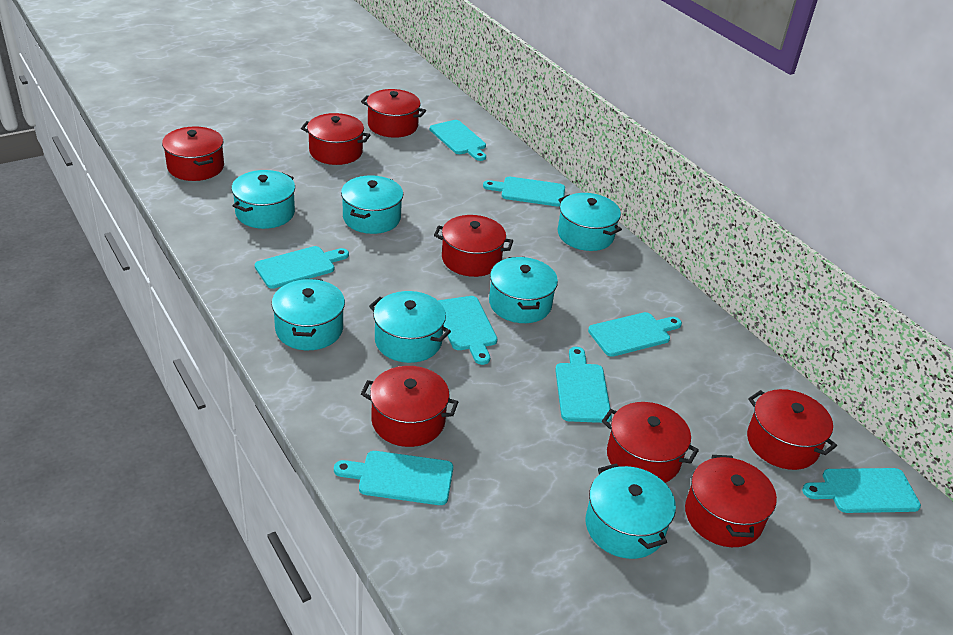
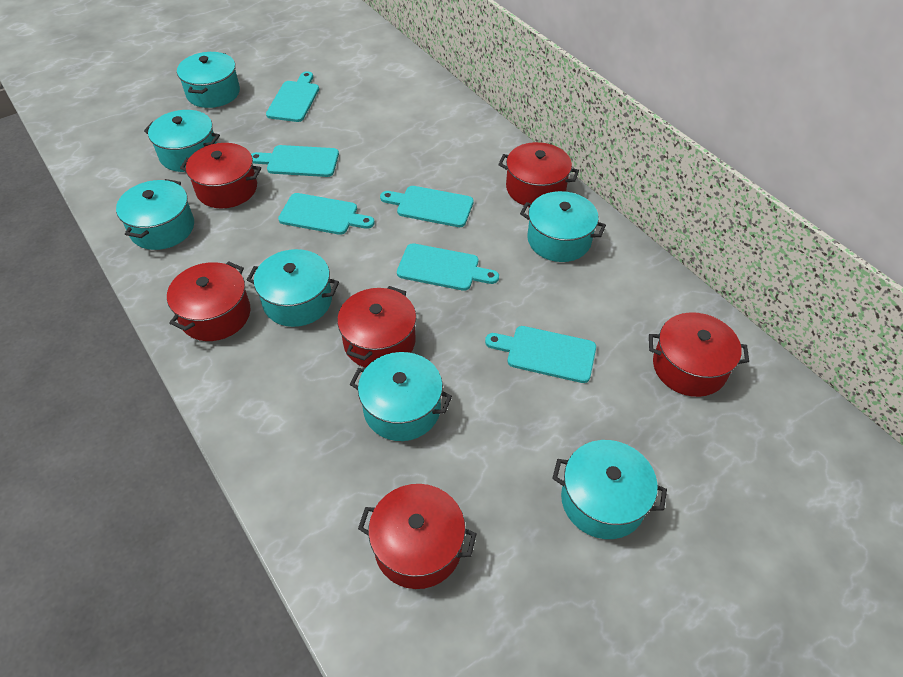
red pot: [162,126,224,181] [301,113,370,165] [361,89,426,138] [361,366,458,447] [434,215,513,277] [602,402,699,483] [685,455,777,547] [747,389,837,470] = 8 -> [167,261,250,341] [180,143,261,209] [337,286,416,368] [358,484,477,589] [498,142,579,207] [649,312,749,397] = 6
turquoise cutting board: [255,246,349,289] [334,451,453,505] [430,120,486,161] [438,296,497,365] [483,177,565,207] [555,347,612,423] [588,312,682,357] [802,468,921,513] = 8 -> [251,145,339,177] [266,71,319,122] [278,193,375,235] [380,186,474,227] [397,243,499,291] [485,326,596,383] = 6

